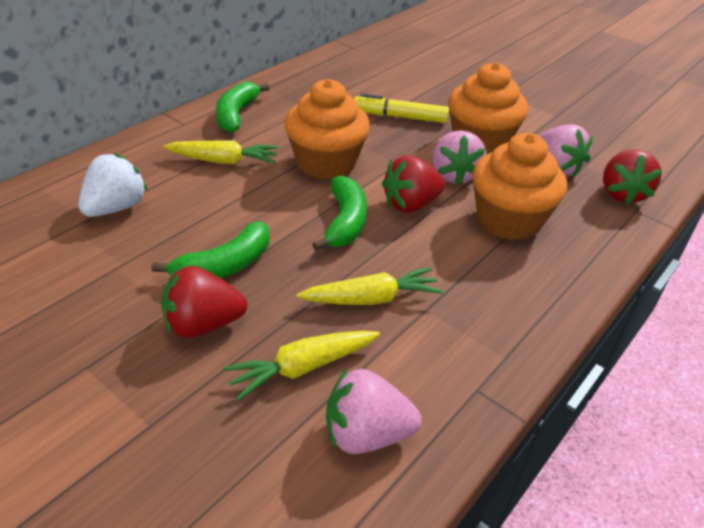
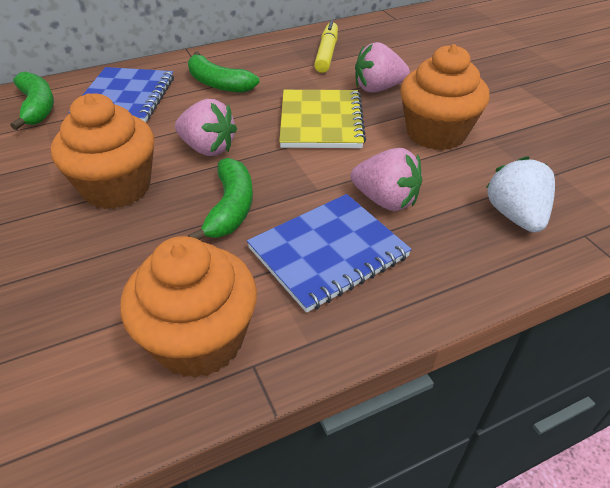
blue notebook: none = 0 -> [68,67,174,122] [247,194,412,313] = 2
red strawberry: [161,266,247,338] [382,155,446,213] [603,150,662,205] = 3 -> none = 0
yellow carrot: [163,140,279,164] [223,331,380,401] [297,267,443,305] = 3 -> none = 0
yellow notebook: none = 0 -> [279,90,366,148] = 1

